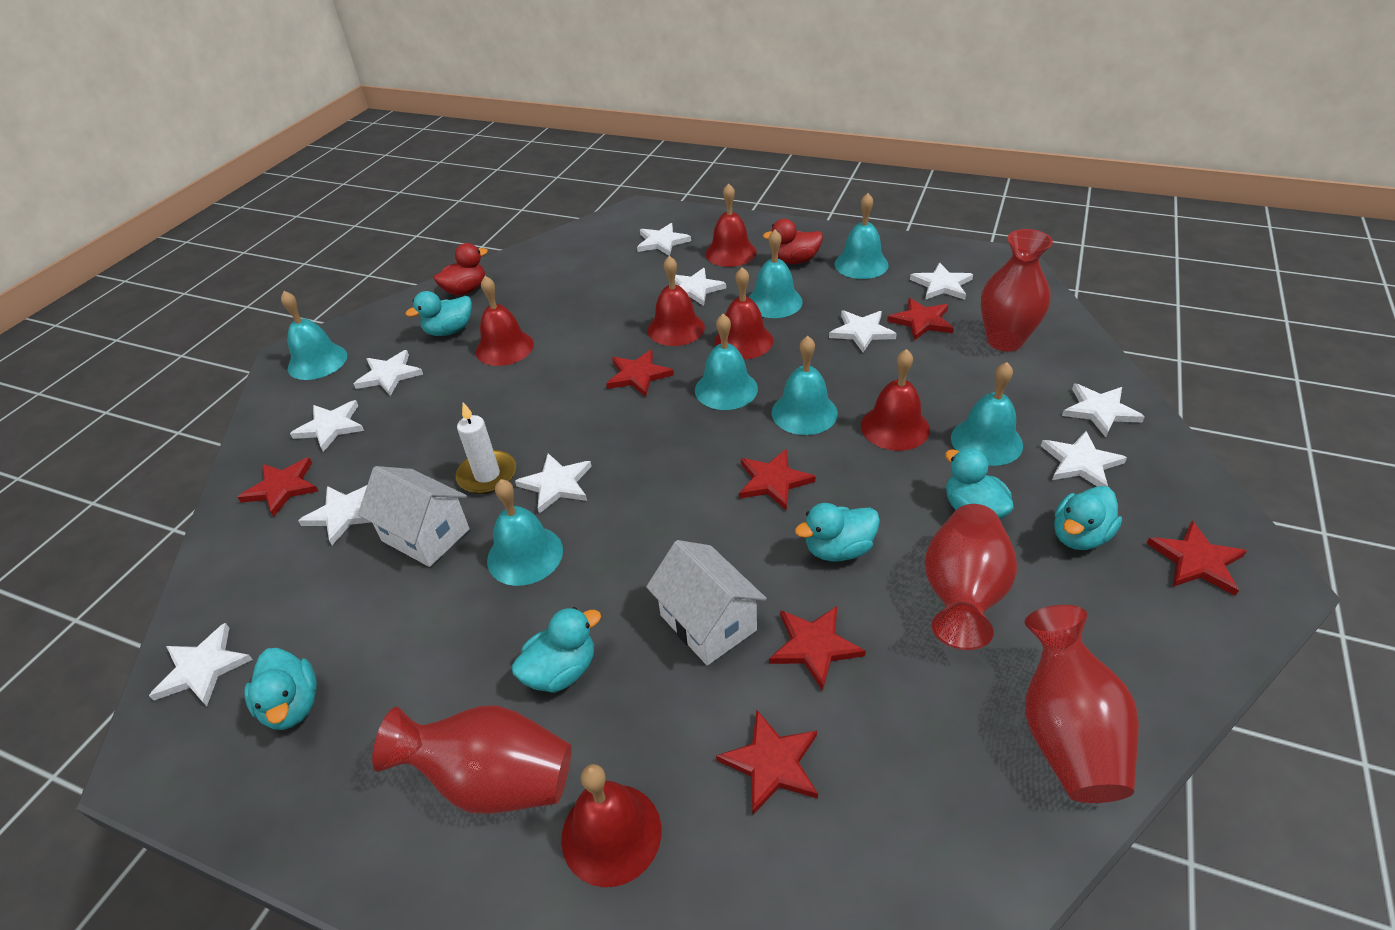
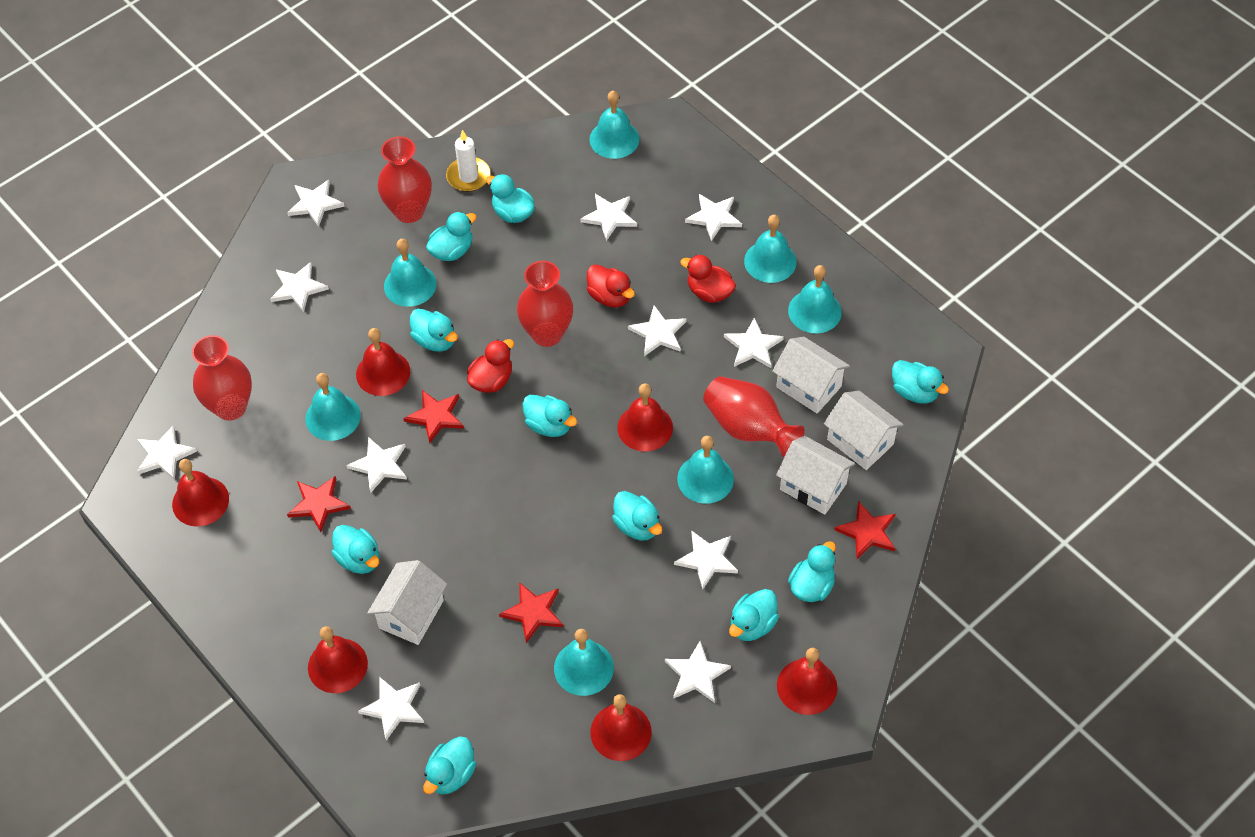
red duck: [434,243,488,295] [763,219,823,264] = 2 -> [467,339,514,393] [587,264,635,308] [680,255,736,303] = 3
red star: [237,458,318,517] [606,350,674,397] [716,710,818,815] [739,449,816,510] [769,606,866,691] [887,298,954,341] [1146,521,1247,596] = 7 -> [287,476,351,532] [403,390,464,444] [499,582,563,643] [834,501,896,559] = 4
turquoise duck: [244,648,317,730] [406,291,472,336] [512,607,601,693] [795,503,880,562] [945,449,1014,519] [1054,486,1122,550] = 6 -> [331,525,379,574] [410,309,458,352] [423,736,476,794] [426,212,476,261] [486,174,535,223] [522,395,577,437] [612,491,662,541] [729,589,779,641] [788,541,836,602] [892,360,949,404] = 10
white house: [358,466,470,567] [646,540,767,665] = 2 -> [367,560,447,645] [772,337,850,414] [776,436,856,515] [824,391,904,470] = 4

